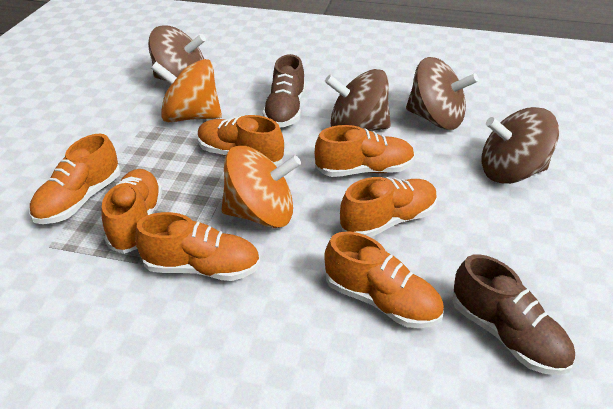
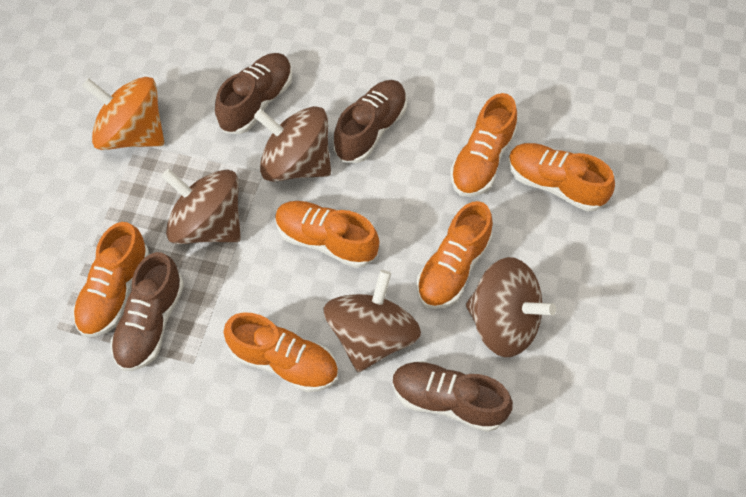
brown shoe: [262,54,305,127] [452,254,575,375] = 2 -> [110,252,184,371] [215,53,293,134] [333,80,407,163] [392,361,513,432] = 4
orange shoe: [29,134,121,224] [102,169,162,254] [135,212,260,281] [198,115,284,165] [315,125,415,177] [324,232,444,328] [340,177,438,237] = 7 -> [73,222,149,337] [223,312,338,392] [275,201,379,268] [416,201,493,309] [450,93,517,197] [508,143,615,212] = 6
orange spinning top: [151,59,222,122] [221,146,301,228] = 2 -> [82,77,164,150] = 1

